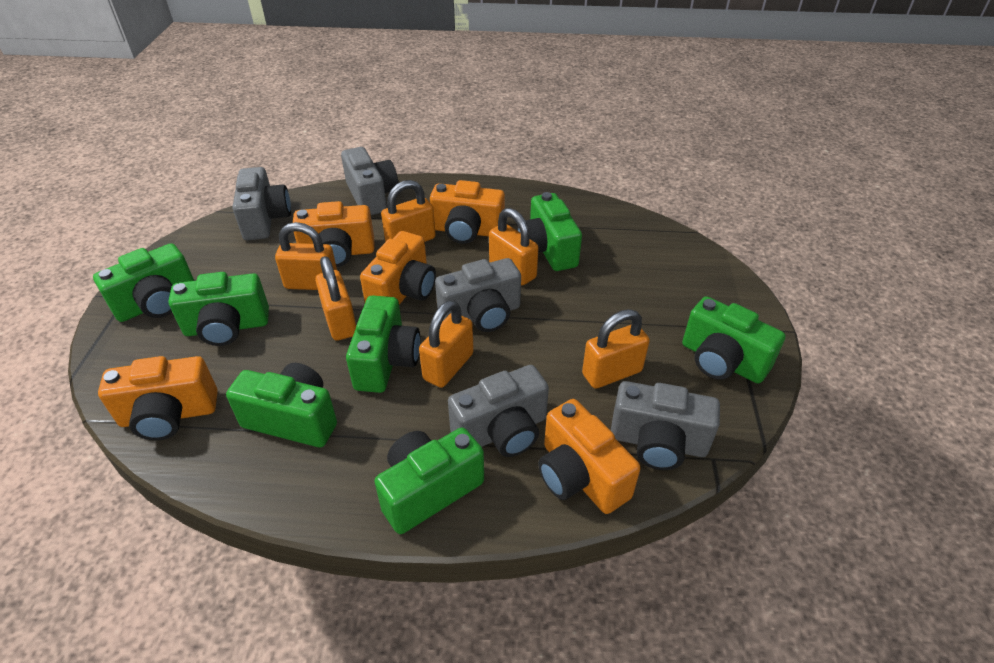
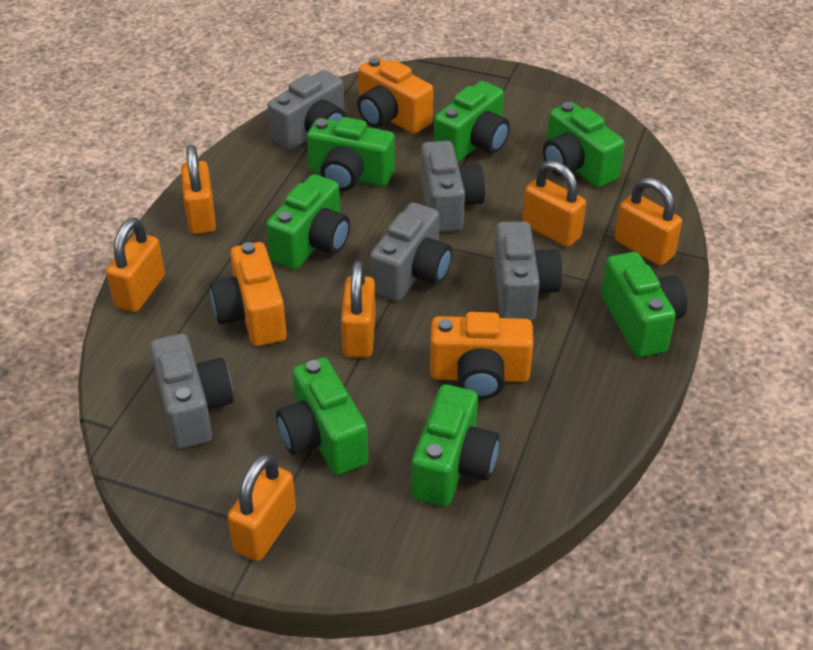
orange camera: [98,356,218,440] [293,201,374,267] [360,231,436,305] [430,180,505,244] [538,399,641,514] = 5 -> [210,242,287,346] [357,57,433,134] [430,312,533,399] = 3

